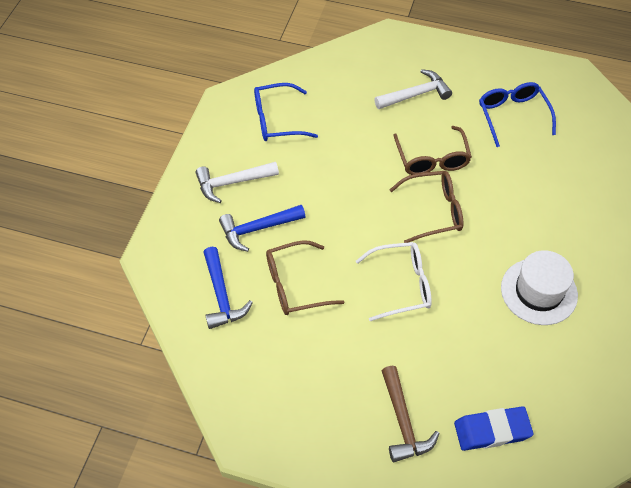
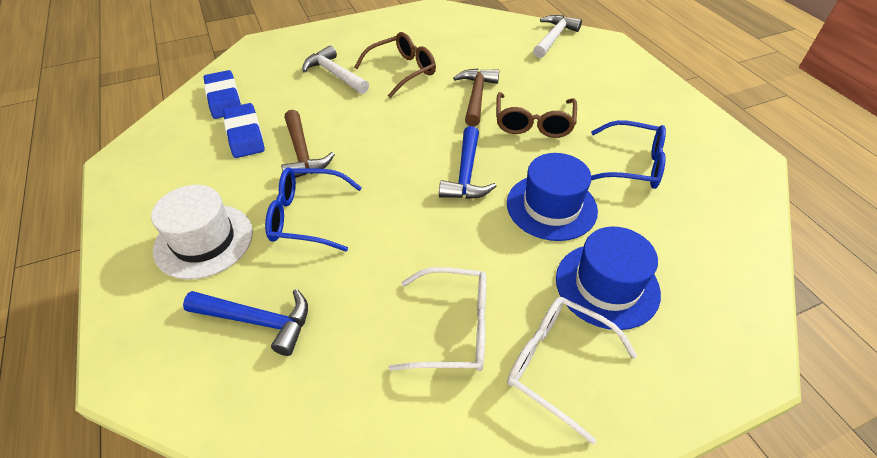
blue eraser: [454,406,533,451] = 1 -> [204,70,241,119] [223,103,265,158] = 2
blue hat: none = 0 -> [507,153,598,241] [556,227,661,330] = 2
brown glasses: [266,240,345,315] [389,171,463,243] [394,126,472,175] = 3 -> [354,32,436,98] [496,92,577,138] = 2
brown hammer: [382,366,440,462] = 1 -> [281,110,335,178] [453,68,499,127] = 2
white glasses: [356,242,432,321] = 1 -> [389,267,486,371] [507,297,637,444] = 2

